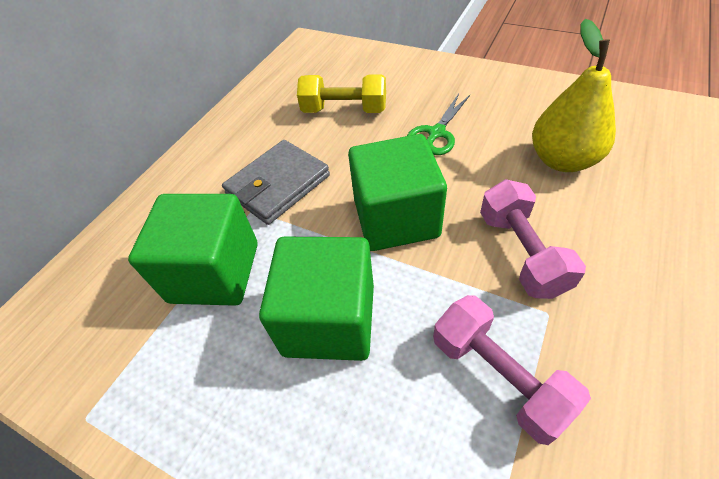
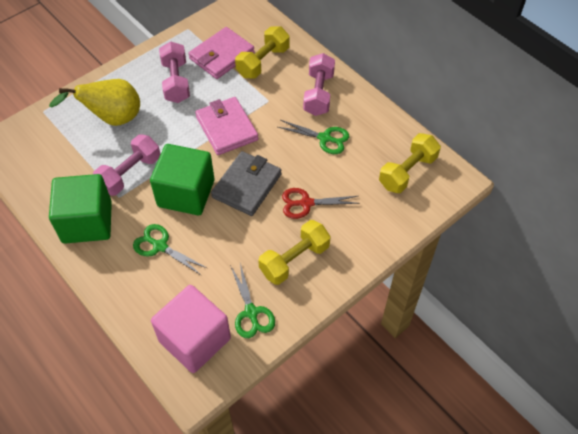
green cube: [128,194,258,306] [259,237,374,361] [348,134,447,251] = 3 -> [49,174,112,244] [150,144,214,215] = 2
green scissors: [407,94,470,155] = 1 -> [133,224,207,275] [230,263,275,338] [278,120,349,154] = 3
pink cube: none = 0 -> [151,285,231,373] = 1
pink dumbbell: [433,295,591,445] [480,179,586,299] = 2 -> [93,134,161,196] [159,41,190,103] [303,53,335,116] = 3
pink wallet: none = 0 -> [188,27,255,79] [195,97,258,155] = 2
red scissors: none = 0 -> [282,188,360,219] = 1
yellow dumbbell: [297,75,386,113] = 1 -> [235,26,290,79] [258,220,331,285] [379,133,441,193] = 3

